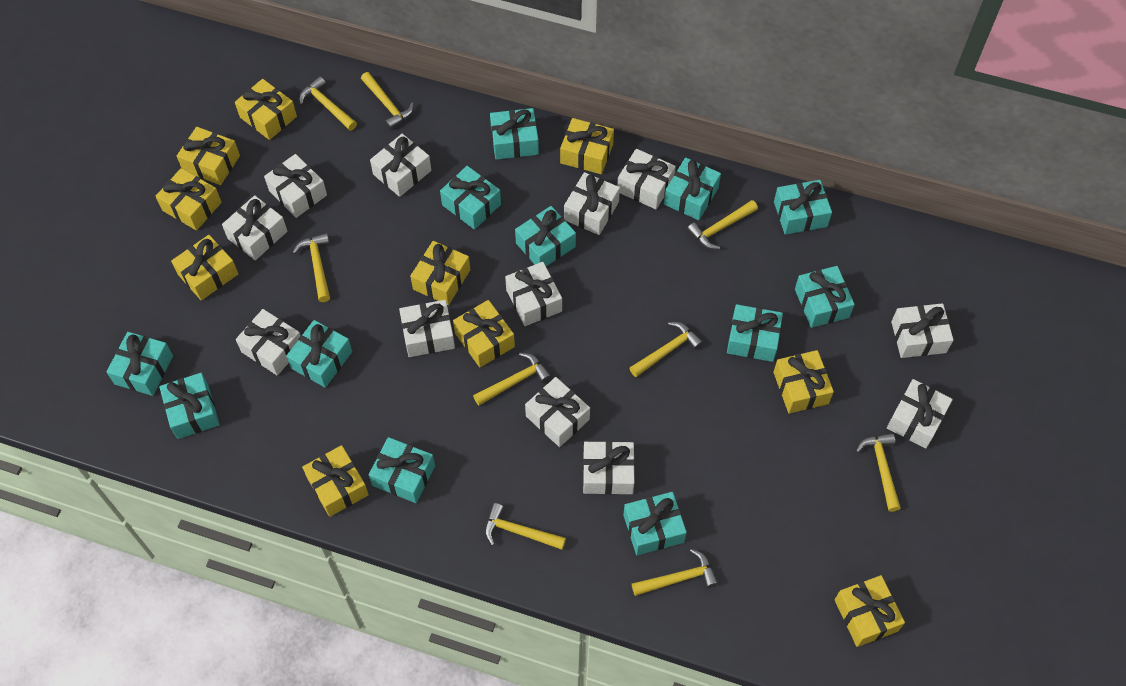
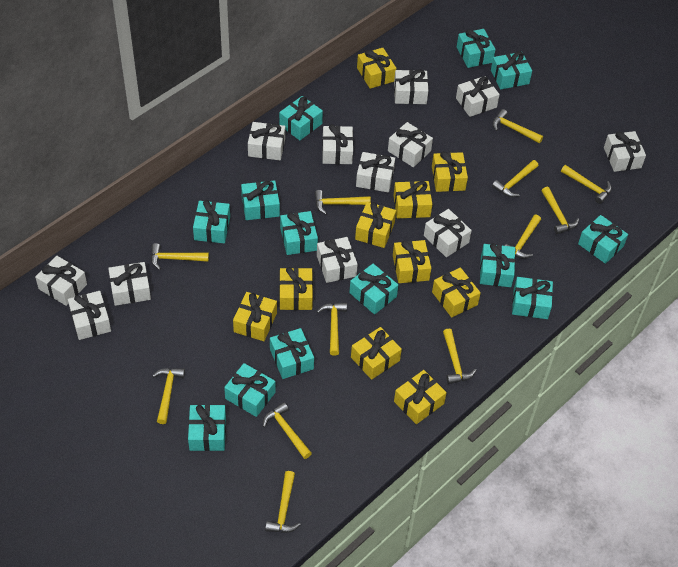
turquoise gift: [107,332,173,396] [159,373,220,439] [286,320,352,388] [369,437,435,503] [440,166,501,230] [490,108,539,160] [515,206,576,266] [623,492,687,555] [664,158,721,220] [727,304,783,362] [774,180,832,235] [795,266,855,328] = 12 -> [188,404,226,451] [193,200,230,243] [224,363,276,417] [241,180,280,220] [270,328,314,379] [279,96,323,140] [280,211,318,255] [349,264,398,314] [457,29,496,68] [480,243,515,287] [491,52,532,90] [512,277,553,319] [578,215,628,264] = 13
yellow hammer: [292,233,330,302] [299,76,357,131] [361,72,414,130] [473,353,551,406] [485,503,566,550] [629,322,703,377] [632,549,718,596] [687,200,758,249] [856,433,901,512] = 9 -> [151,243,209,270] [152,368,185,424] [263,402,312,459] [265,471,301,533] [315,190,371,214] [317,303,347,356] [443,329,476,384] [492,160,538,197] [493,109,543,143] [505,215,541,259] [541,187,579,234] [561,165,612,204] = 12

